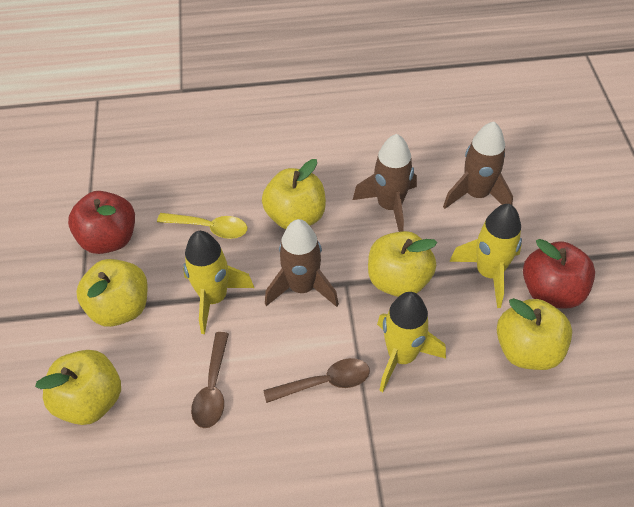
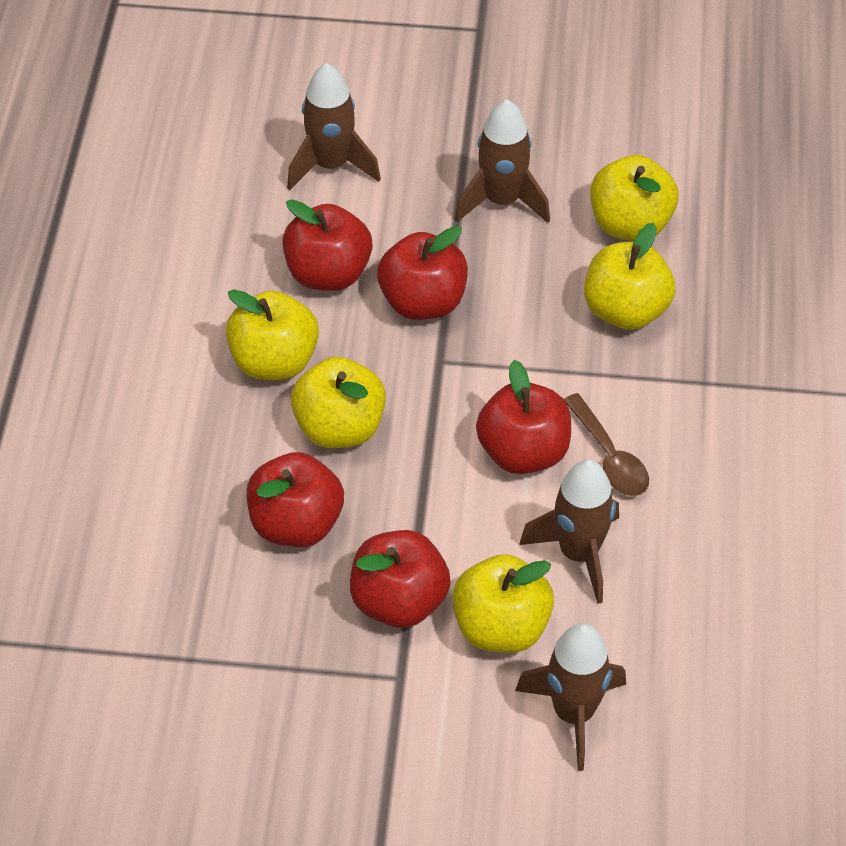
brown rocket: [265,219,339,307] [353,134,417,232] [443,122,513,209] = 3 -> [287,63,381,190] [455,99,550,223] [515,623,626,771] [519,459,619,604] = 4
brown spoon: [191,332,229,428] [263,358,370,403] = 2 -> [564,393,649,496] = 1
red apple: [68,191,135,254] [523,239,595,308] = 2 -> [247,452,344,547] [282,199,372,291] [350,530,450,628] [377,226,468,320] [476,360,571,474] = 5
yellow rocket: [183,231,254,334] [377,292,446,392] [449,204,522,308] = 3 -> none = 0
yellow spoon: [157,213,247,239] = 1 -> none = 0

